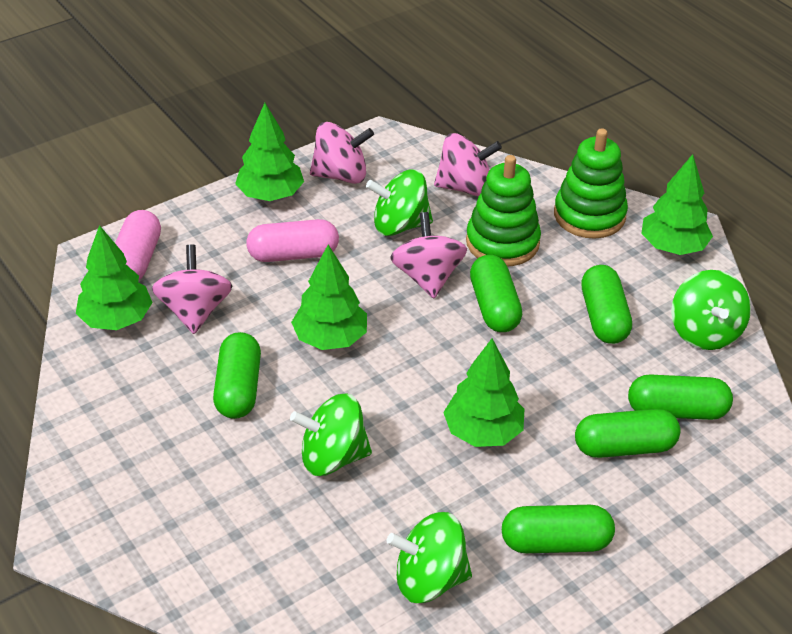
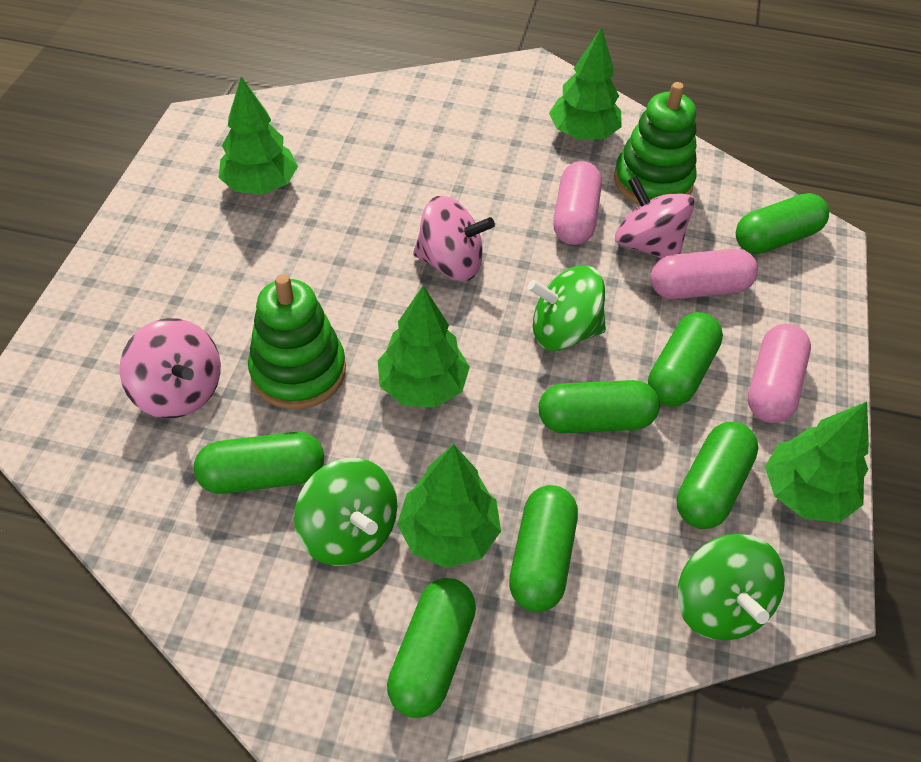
green capsule: [213,332,261,419] [470,255,522,332] [502,505,615,553] [575,409,681,458] [581,265,632,344] [628,374,733,420] = 6 -> [194,432,324,494] [387,578,476,718] [509,485,578,612] [539,380,660,433] [648,312,723,406] [676,422,759,529] [736,193,829,254] = 7
green spinning top: [290,393,372,476] [366,169,433,236] [387,512,472,603] [671,270,751,350] = 4 -> [294,458,397,566] [528,266,606,351] [677,534,785,640] = 3
pink capsule: [115,210,161,281] [246,219,339,262] = 2 -> [553,161,602,245] [651,249,758,299] [748,324,811,423] = 3
pink spinning top: [152,244,232,334] [310,122,374,184] [390,212,467,298] [434,133,502,196] = 4 -> [120,318,221,418] [413,196,495,281] [615,176,695,258] = 3

